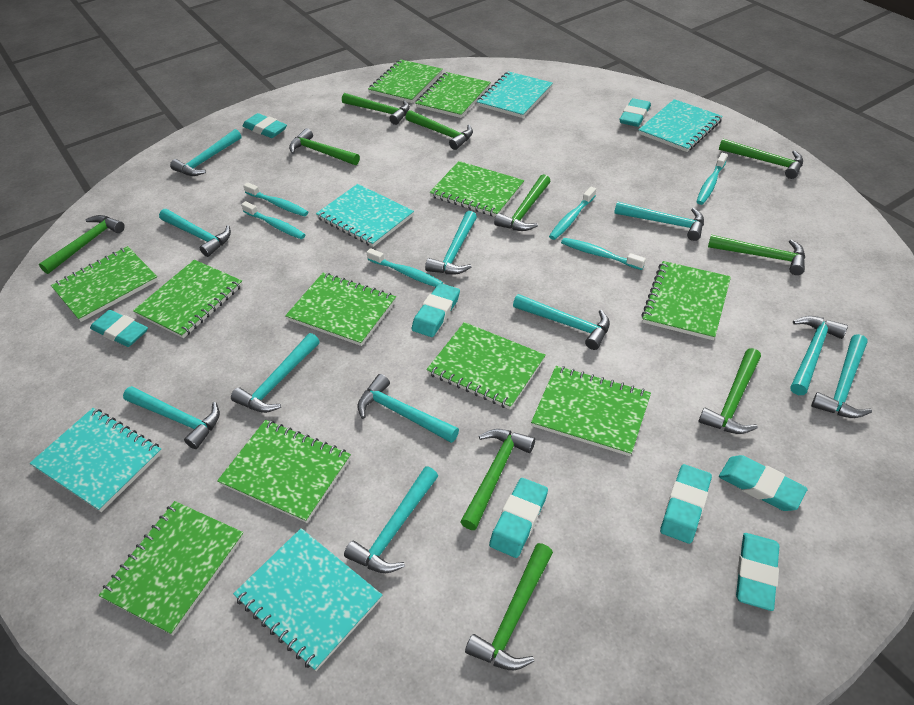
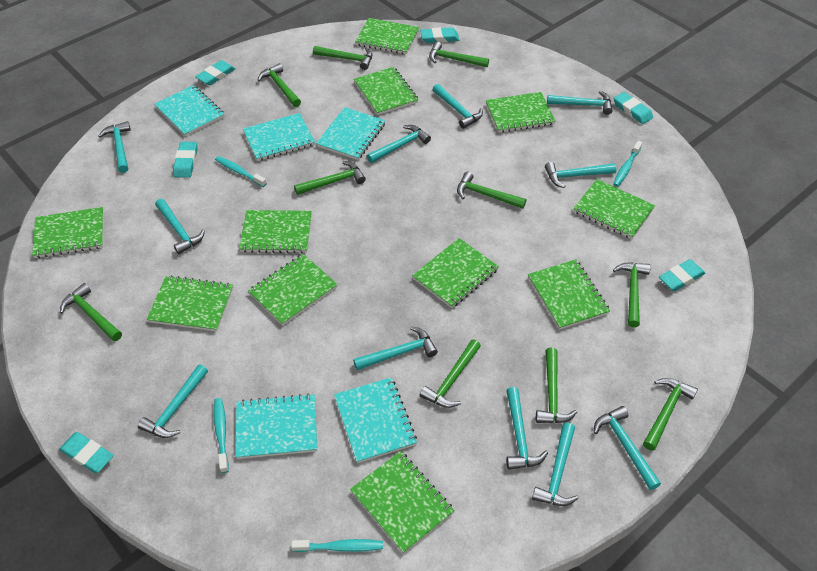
turquoise eraser: [90,310,148,347] [243,113,287,138] [412,283,460,337] [489,478,548,558] [619,98,651,127] [660,464,712,544] [719,455,808,511] [736,533,779,611] = 8 -> [59,432,114,473] [173,142,198,178] [195,60,236,85] [420,27,459,43] [613,92,653,124] [659,259,705,291] = 6
turquoise toothbrush: [241,201,305,239] [243,182,308,216] [366,248,443,287] [549,187,596,240] [561,238,646,270] [696,153,728,205] = 6 -> [214,398,229,473] [215,156,267,187] [291,539,383,552] [613,141,642,187] = 4

